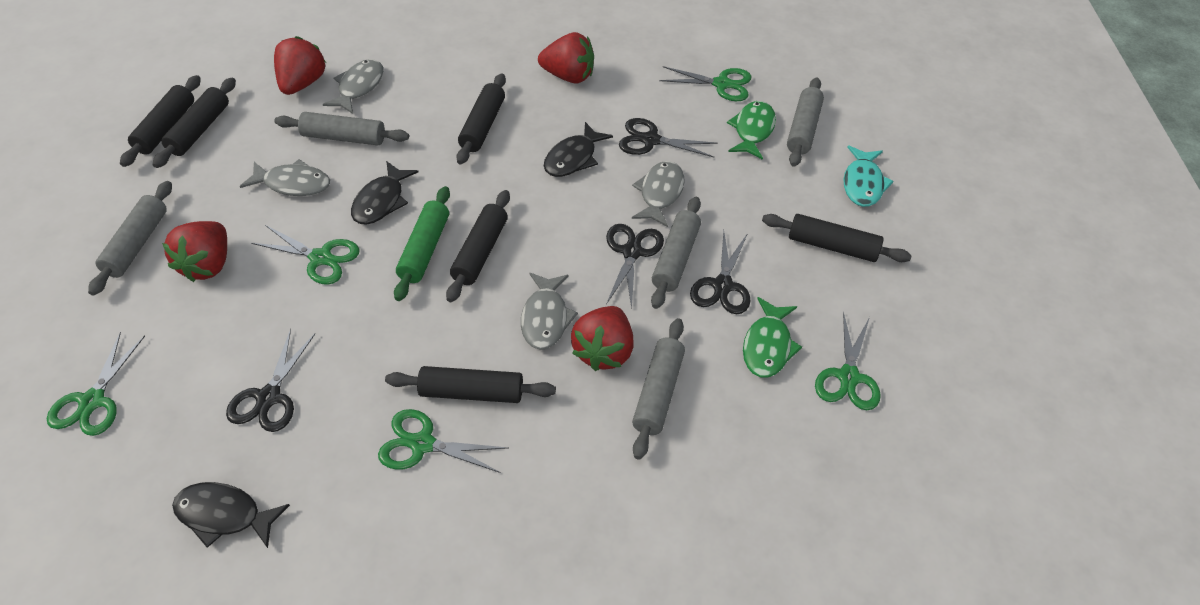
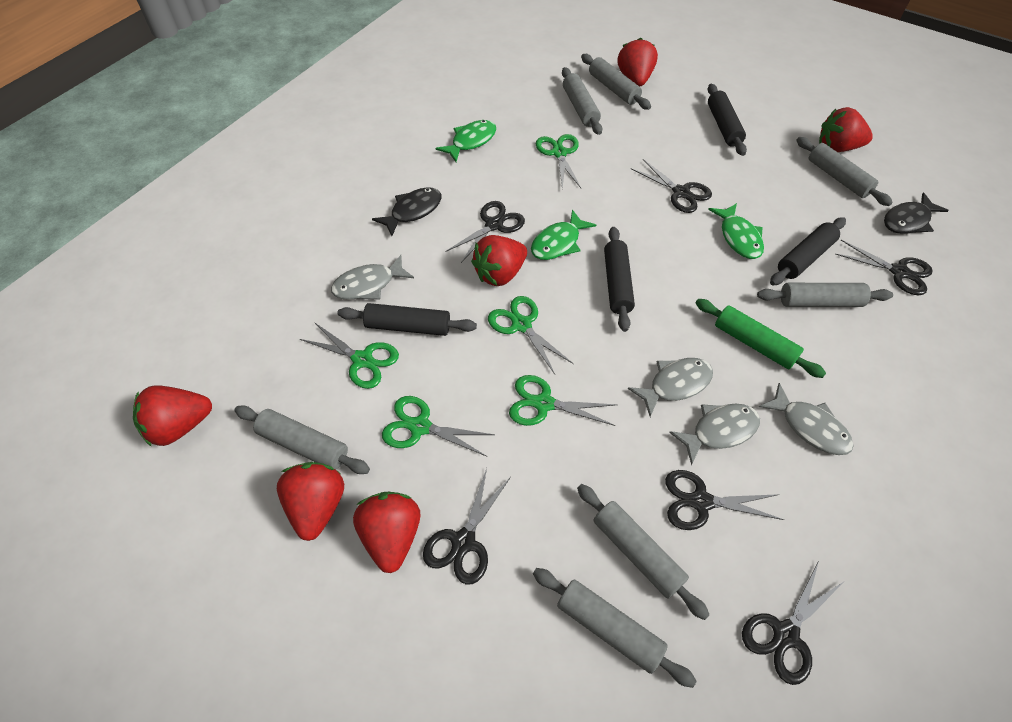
black fish: [172,482,290,548] [351,161,418,225] [544,122,613,177] = 3 -> [372,187,442,236] [884,193,949,234] = 2
black rolling pin: [120,75,201,167] [153,78,236,168] [385,366,556,403] [446,190,510,302] [456,73,506,165] [762,214,912,262] = 6 -> [337,303,477,336] [604,227,635,332] [708,84,747,156] [770,217,846,286] = 4
black scissors: [226,329,315,432] [606,224,664,309] [619,118,718,157] [690,231,751,314] = 4 -> [423,468,511,585] [445,201,525,263] [631,159,712,213] [665,470,784,530] [742,561,843,685] [835,240,933,295] = 6
green fish: [727,101,776,160] [743,297,802,378] = 2 -> [436,120,496,162] [531,210,596,260] [708,203,764,259] = 3
grey rolling pin: [88,181,172,296] [275,112,409,145] [632,318,685,460] [651,197,701,309] [787,78,824,167] = 5 -> [234,406,370,474] [533,568,697,688] [562,67,602,135] [577,484,709,620] [581,54,651,110] [757,283,893,307] [796,137,893,206] = 7
red strawberry: [162,221,227,282] [274,36,326,95] [538,32,594,84] [571,306,634,371] = 4 -> [133,385,212,447] [277,462,344,541] [353,492,421,573] [471,235,527,286] [618,38,658,87] [819,107,873,152] = 6
turquoise fish: [843,145,894,207] = 1 -> none = 0

